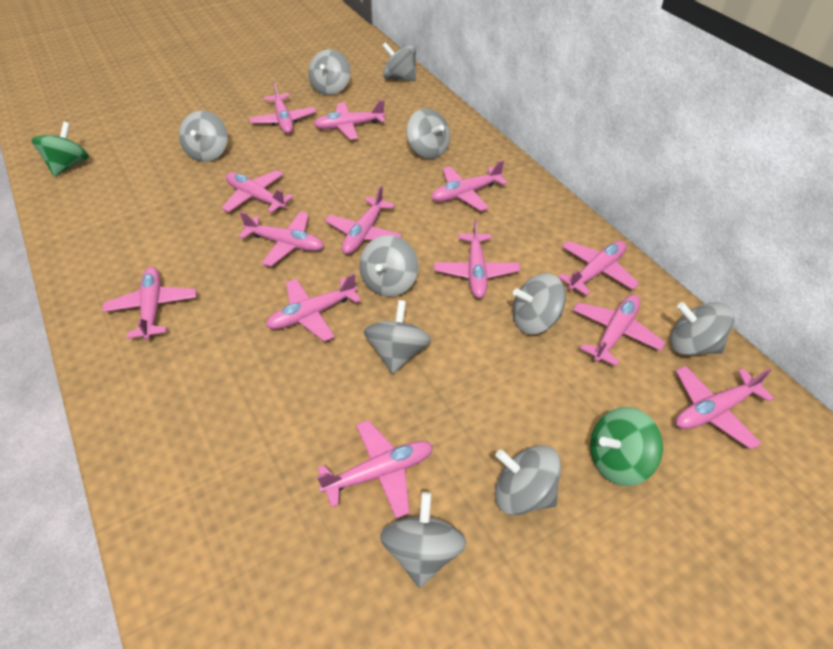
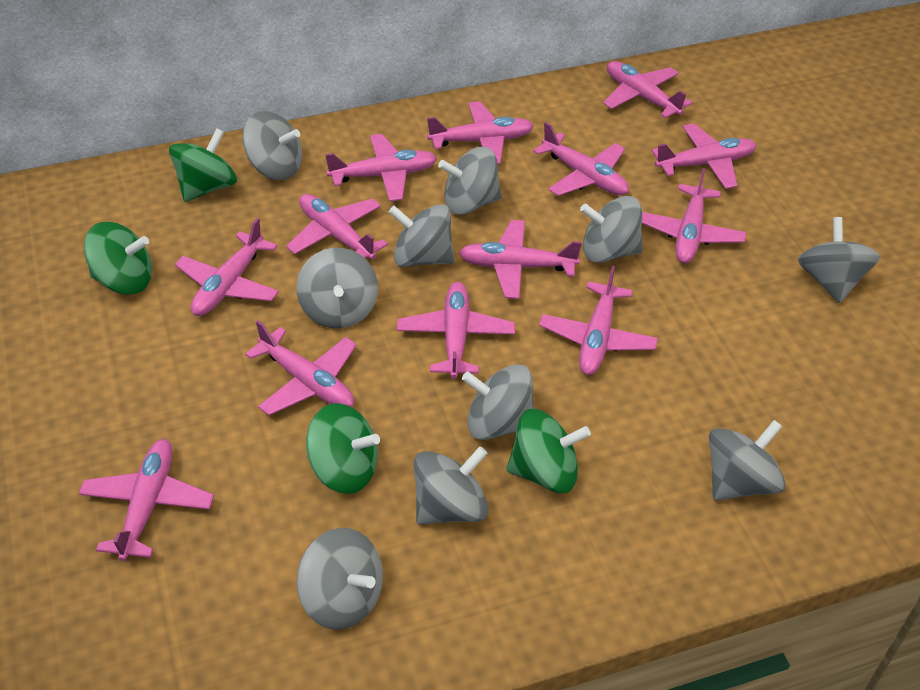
green spinning top: [32,122,89,177] [590,407,663,486] = 2 -> [84,222,152,295] [169,128,237,202] [306,403,380,494] [507,409,591,493] = 4

